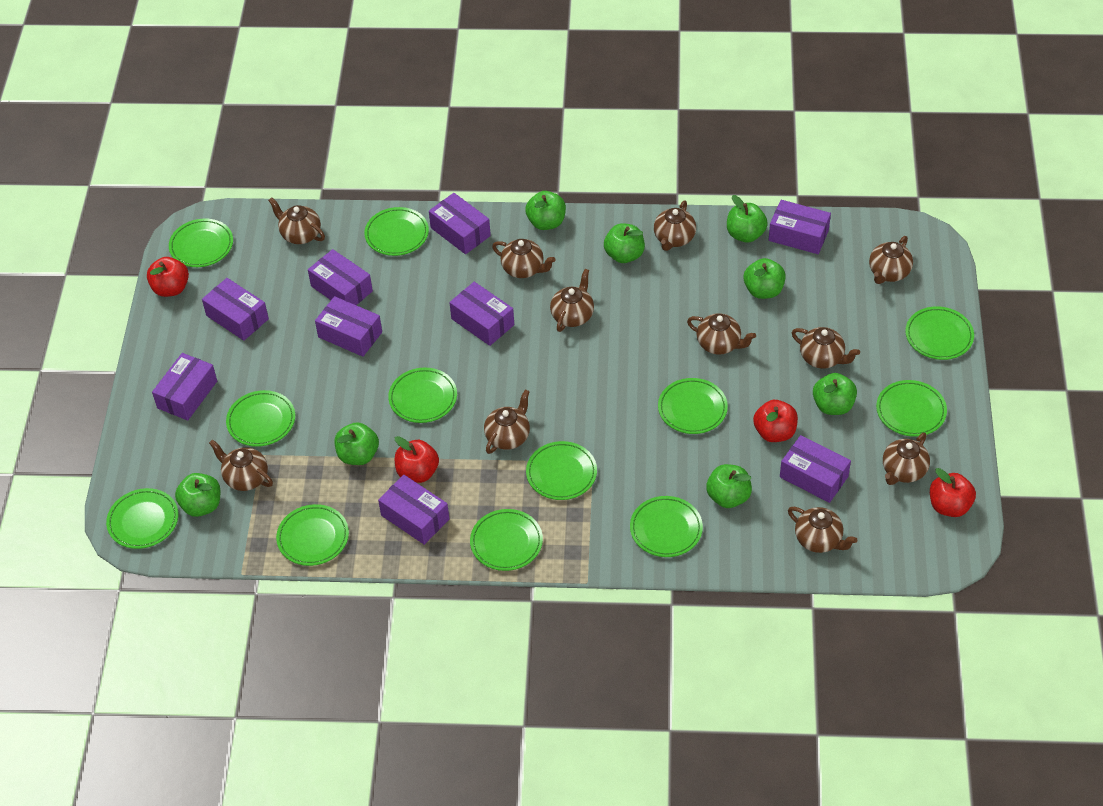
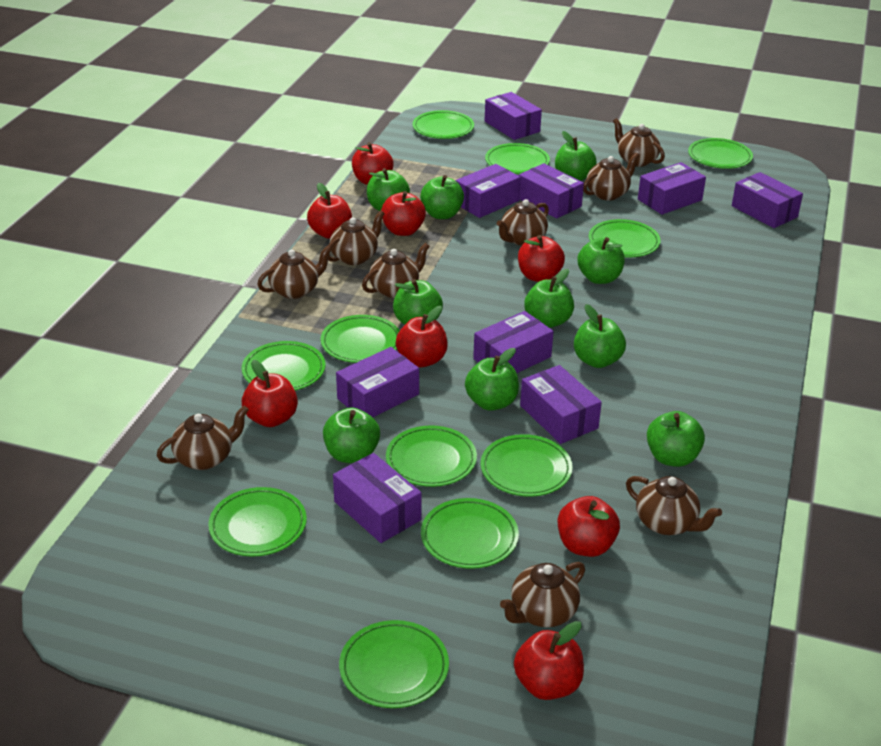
brown teapot: [209,439,273,491] [268,197,325,244] [484,389,530,454] [492,239,556,278] [550,269,594,332] [654,200,696,251] [687,313,756,355] [788,506,857,553] [792,327,860,369] [869,236,913,284] [883,433,930,485] = 11 -> [157,406,249,470] [257,246,332,299] [328,210,385,265] [362,243,430,298] [497,199,549,246] [500,562,585,627] [583,153,639,200] [613,118,665,167] [626,476,722,535] = 9
green apple: [175,473,221,517] [335,422,379,465] [525,191,566,230] [604,223,645,263] [706,464,752,508] [727,195,768,243] [744,258,786,299] [813,373,857,415] = 8 -> [323,407,380,463] [367,168,410,211] [393,279,443,325] [420,175,464,219] [465,348,519,411] [524,269,574,328] [555,131,597,181] [574,304,626,368] [578,237,625,284] [647,411,705,467] = 10
green plate: [106,488,178,549] [169,219,233,267] [226,390,295,447] [276,504,349,566] [364,207,429,256] [388,368,457,423] [470,509,543,571] [526,441,597,500] [630,496,703,557] [658,378,728,434] [876,380,947,437] [905,306,974,360] = 12 -> [208,487,307,557] [242,341,326,391] [321,315,400,363] [339,620,449,708] [386,425,477,487] [413,110,474,139] [421,498,519,569] [481,434,573,497] [485,143,550,174] [589,219,661,257] [688,138,753,169] = 11
red apple: [147,257,189,297] [395,436,439,483] [753,400,798,442] [930,468,976,517] = 4 -> [242,360,298,427] [307,183,352,239] [352,142,394,185] [381,191,426,236] [396,306,447,367] [514,621,584,700] [518,235,565,282] [558,496,620,557] = 8

